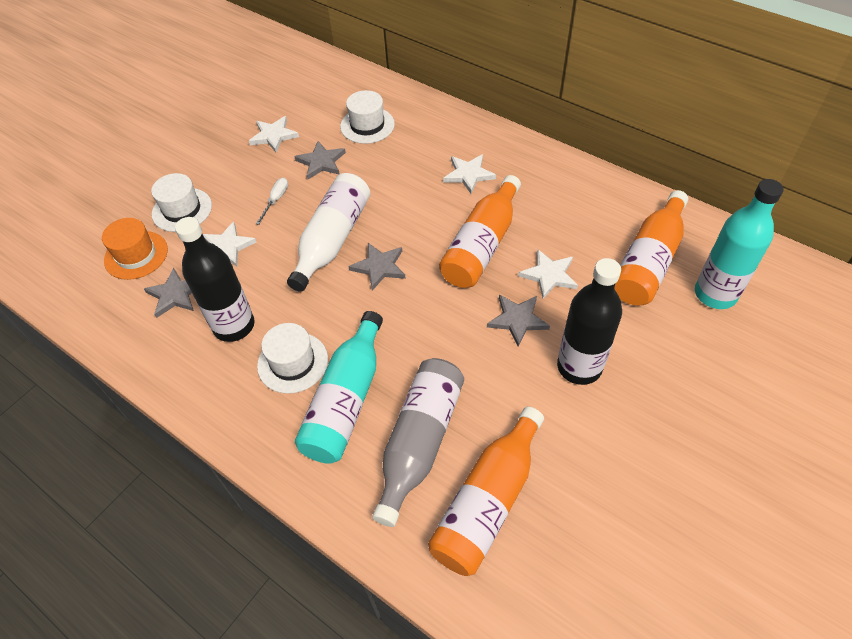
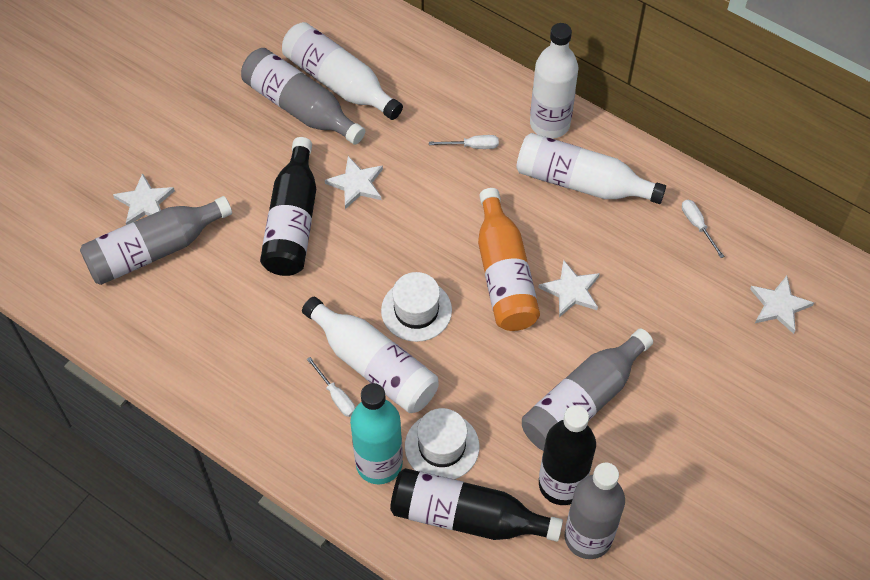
black bottle: [175,217,255,342] [557,258,622,385] = 2 -> [260,137,316,276] [390,468,563,542] [539,405,596,505] = 3
grey bottle: [372,358,464,527] = 1 -> [80,196,232,285] [241,48,365,145] [522,328,653,451] [565,462,625,559] = 4
grey star: [144,267,194,318] [294,141,346,179] [348,243,406,291] [487,295,550,347] = 4 -> none = 0
orange bottle: [428,407,544,576] [439,175,521,288] [614,190,688,305] = 3 -> [478,188,540,331] = 1
orange hat: [102,218,168,280] = 1 -> none = 0
turquoise bottle: [295,311,383,464] [695,179,783,309] = 2 -> [350,383,403,484] = 1
white bottle: [287,173,370,292] = 1 -> [282,22,403,120] [302,297,439,413] [516,133,666,204] [530,23,578,139] = 4
white hat: [151,173,212,232] [257,323,328,394] [340,90,395,144] = 3 -> [381,272,452,342] [405,408,479,479] = 2
white screwdriver: [256,178,288,225] = 1 -> [307,357,355,417] [429,135,499,149] [682,200,725,258] = 3

